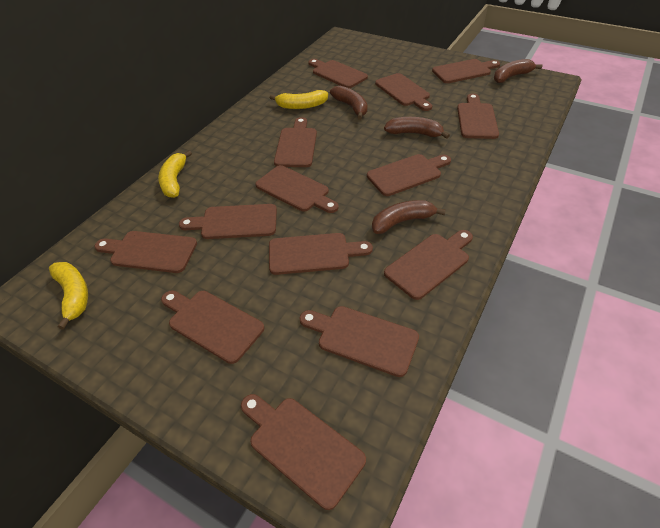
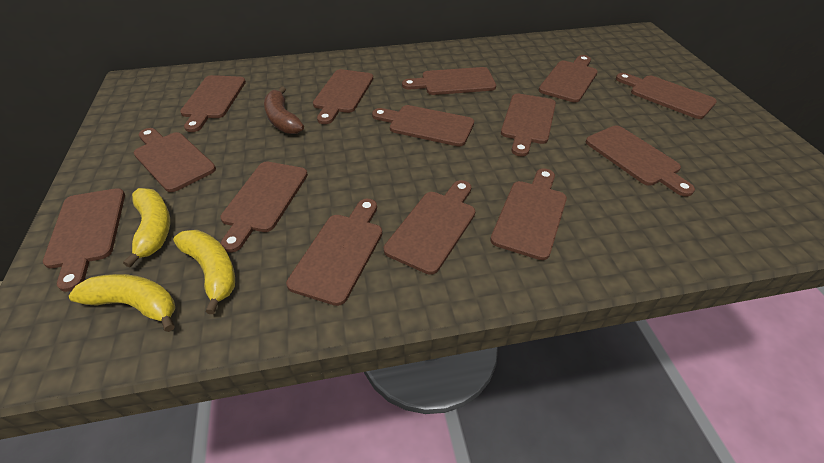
brown banana: [330,86,368,119] [372,200,446,234] [384,117,450,139] [494,59,543,83] = 4 -> [264,86,304,134] = 1

